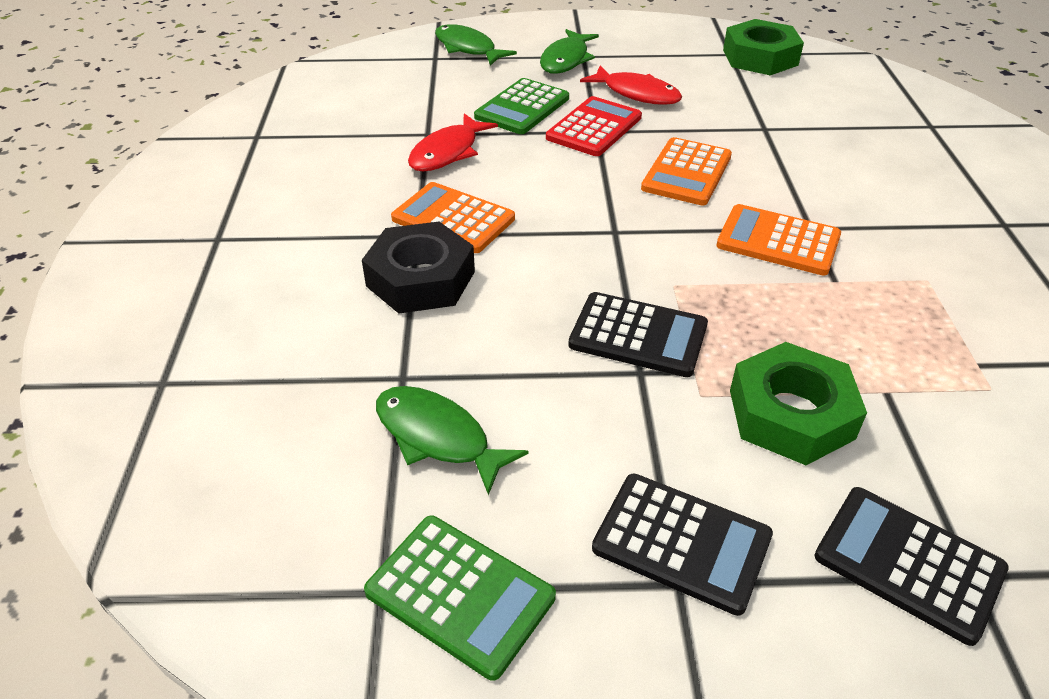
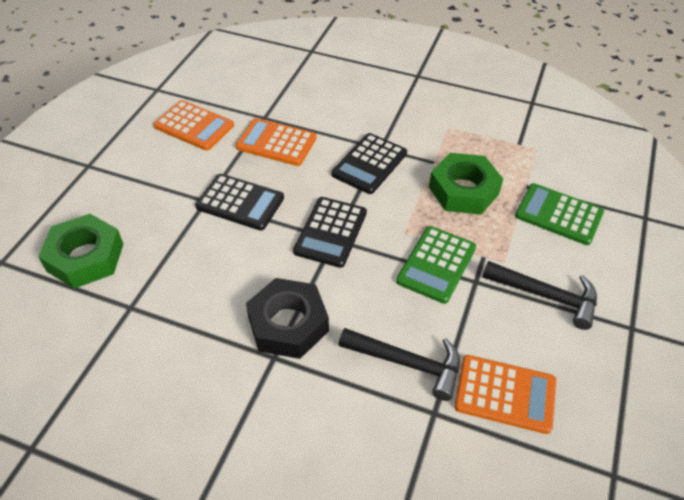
black hammer: none = 0 -> [339,328,460,401] [482,261,597,330] = 2
green fish: [376,386,529,495] [435,24,517,66] [540,29,599,74] = 3 -> none = 0
red calculator: [546,96,642,156] = 1 -> none = 0
red fish: [408,113,498,171] [580,65,682,105] = 2 -> none = 0

